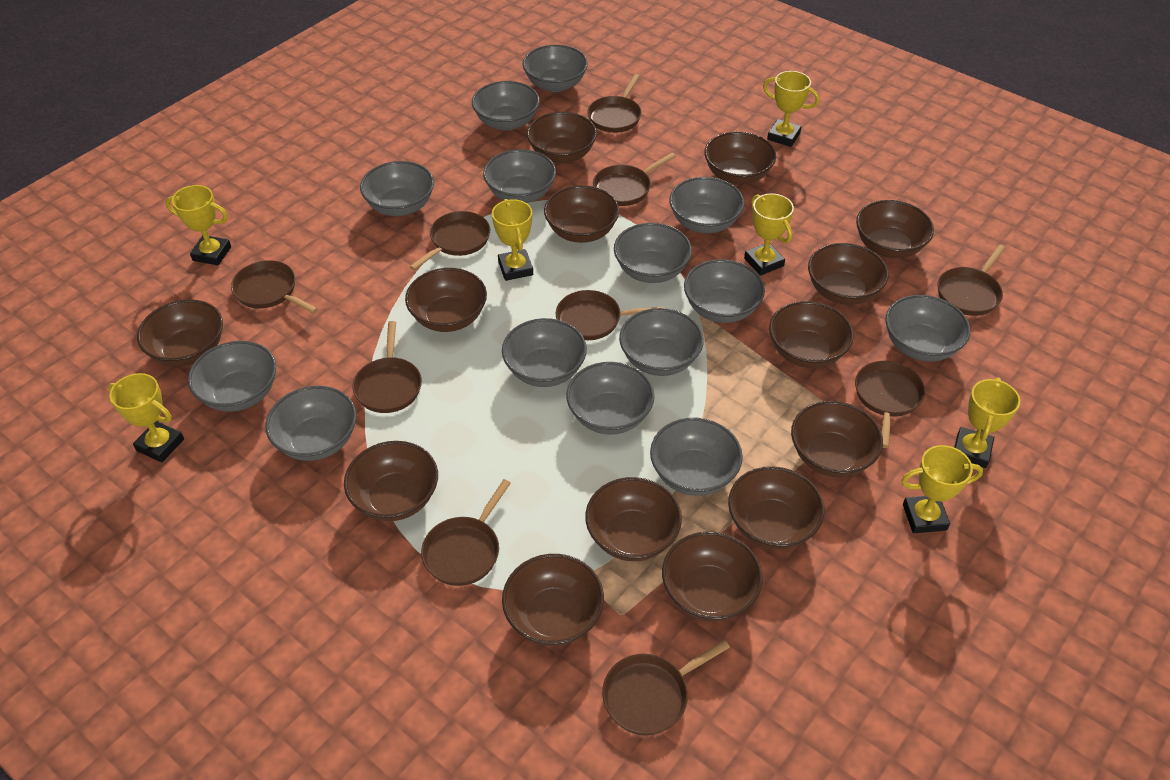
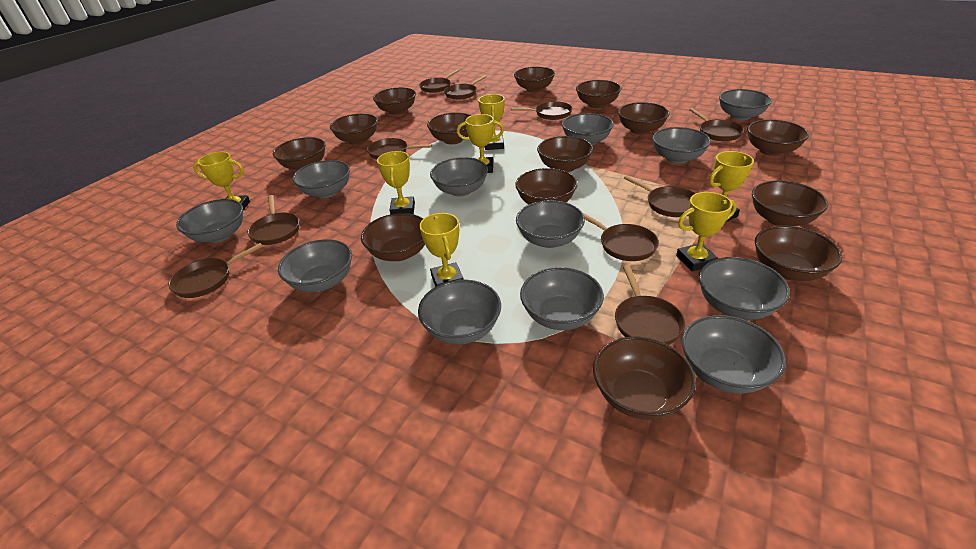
grey bowl: [188,341,276,412] [265,386,357,461] [360,161,434,216] [472,81,540,131] [483,149,556,203] [502,318,587,387] [523,45,588,92] [566,362,655,435] [614,223,692,283] [619,308,704,376] [650,418,743,496] [669,177,744,233] [684,259,765,323] [885,295,970,361] = 14 -> [176,199,243,243] [278,239,352,292] [293,160,350,198] [418,280,501,344] [430,157,488,197] [516,200,585,248] [520,267,604,330] [562,113,614,146] [652,127,711,164] [682,315,786,394] [699,257,790,320] [719,89,772,120] = 12

